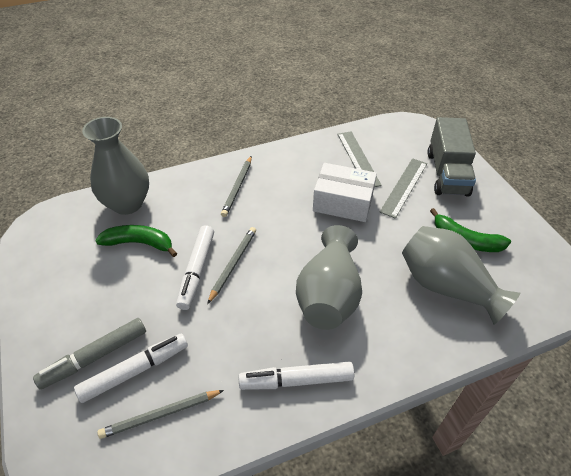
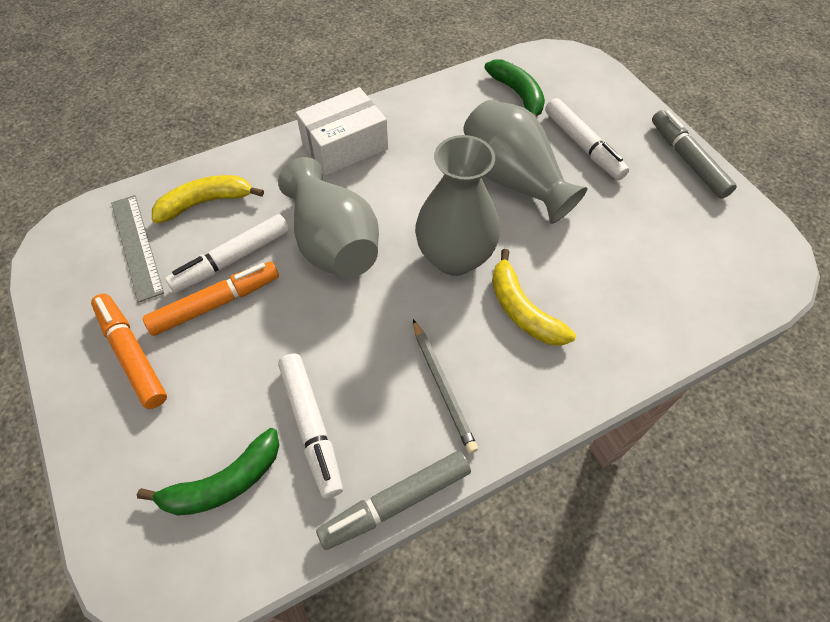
grey marker: [33,318,146,390] = 1 -> [316,451,471,550] [652,110,737,199] = 2
grey pencil: [97,390,224,439] [207,227,256,304] [221,156,252,217] = 3 -> [413,319,478,454] = 1
grey ruler: [337,131,382,187] [380,158,427,219] = 2 -> [111,195,164,303] = 1
grey truck: [428,117,476,197] = 1 -> none = 0
orange marker: none = 0 -> [91,294,167,409] [143,261,279,336] = 2
yellow banana: none = 0 -> [152,175,264,223] [492,249,576,346] = 2

